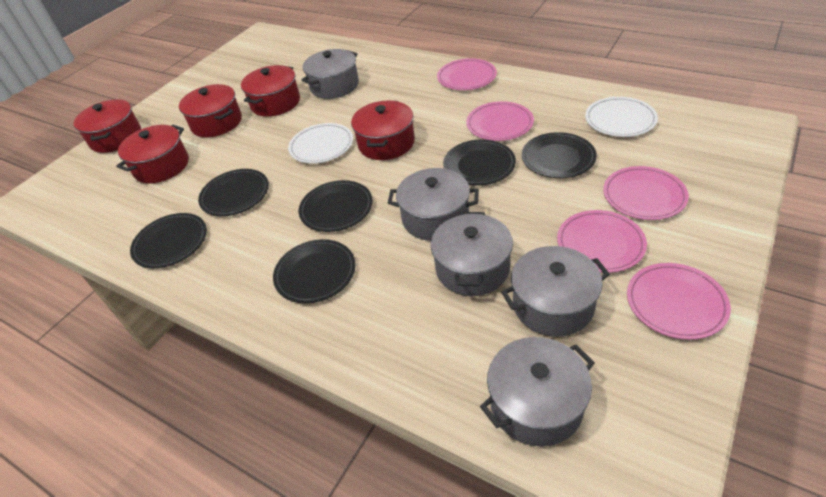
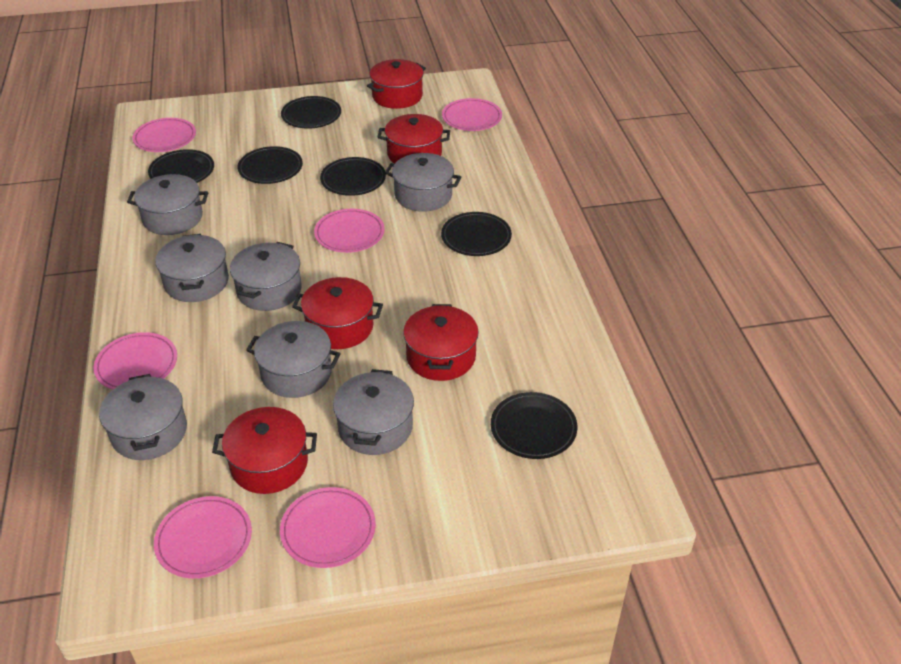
grey pot: [302,49,359,99] [388,168,479,241] [431,212,513,296] [480,337,595,447] [501,246,610,337] = 5 -> [99,374,187,460] [127,174,208,235] [155,234,229,302] [230,242,302,311] [246,321,341,398] [333,369,414,455] [385,153,462,212] = 7
pink plate: [437,58,497,90] [466,101,534,141] [557,210,647,273] [603,166,689,220] [627,263,731,340] = 5 -> [93,332,177,390] [132,118,196,152] [154,496,252,579] [280,487,376,568] [314,209,385,253] [442,98,502,131] = 6
white plate: [288,123,353,164] [585,97,658,137] = 2 -> none = 0

